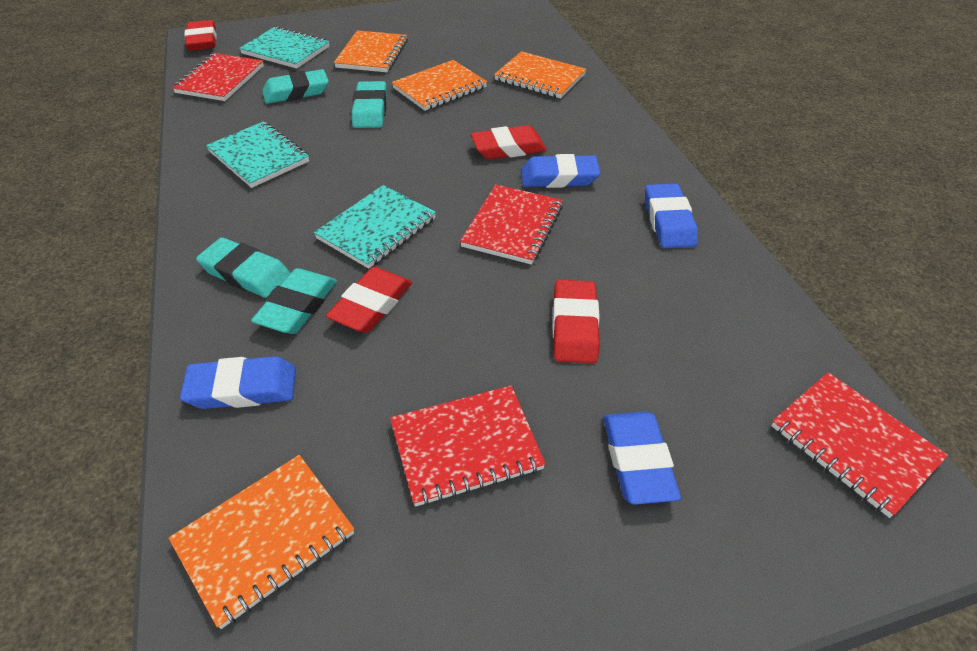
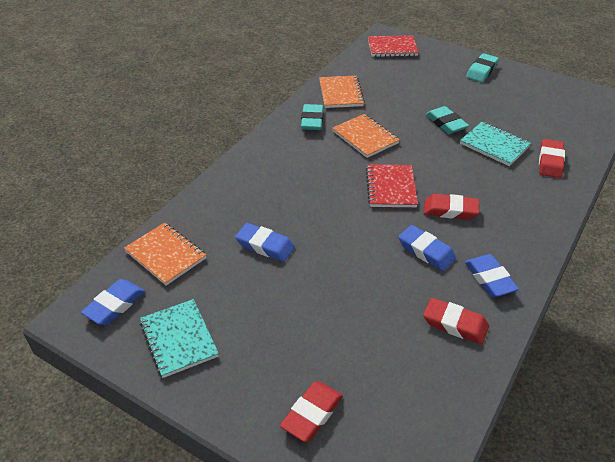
orange notebook: [169,455,354,629] [334,30,408,72] [392,60,487,111] [494,51,586,98] = 4 -> [124,222,206,286] [319,76,365,108] [332,114,400,158] = 3
red notebook: [172,53,264,101] [390,386,546,507] [460,185,563,265] [771,372,948,518] = 4 -> [366,164,418,207] [368,35,419,57] = 2
turquoise eraser: [196,237,291,298] [251,268,337,334] [262,69,329,104] [352,81,387,128] = 4 -> [301,104,323,130] [426,106,469,134] [466,53,499,82] = 3
turquoise notebook: [206,121,309,188] [239,26,329,69] [314,185,436,269] = 3 -> [140,299,219,378] [460,122,531,166] = 2

